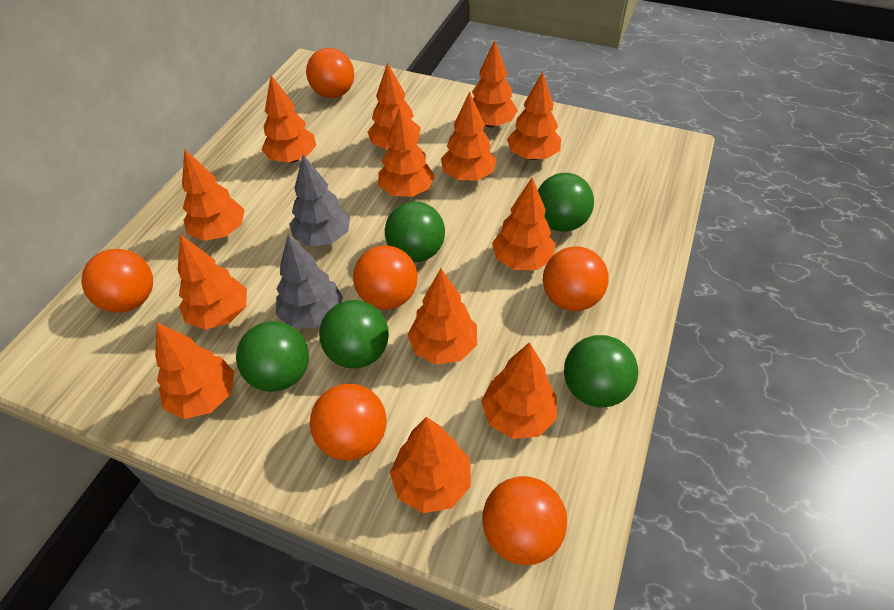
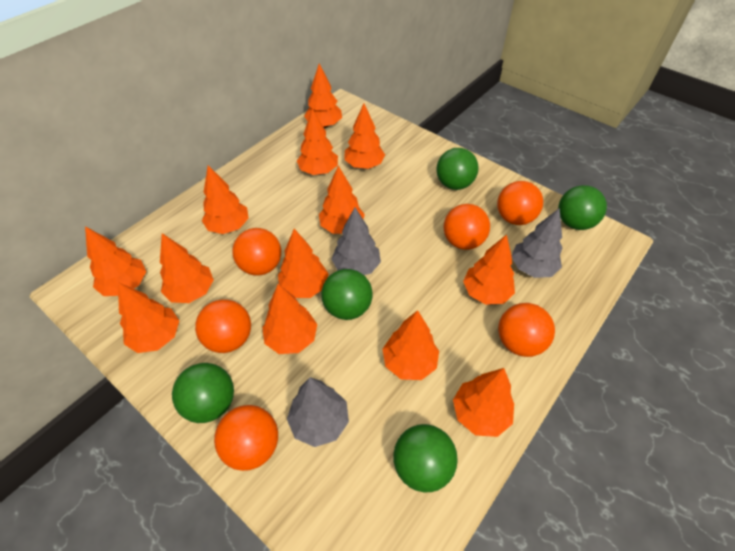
grey tree: [276,235,343,328] [289,155,350,247] = 2 -> [287,377,349,447] [331,208,381,275] [512,208,562,278] = 3

